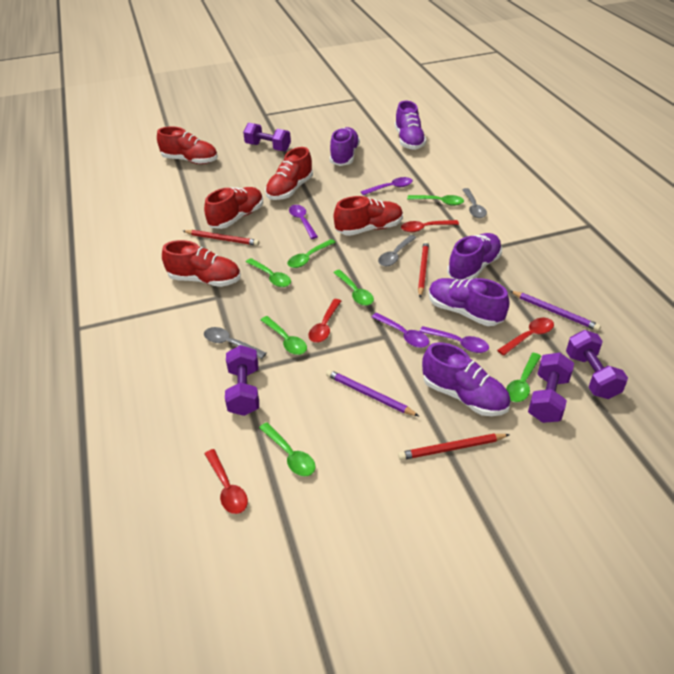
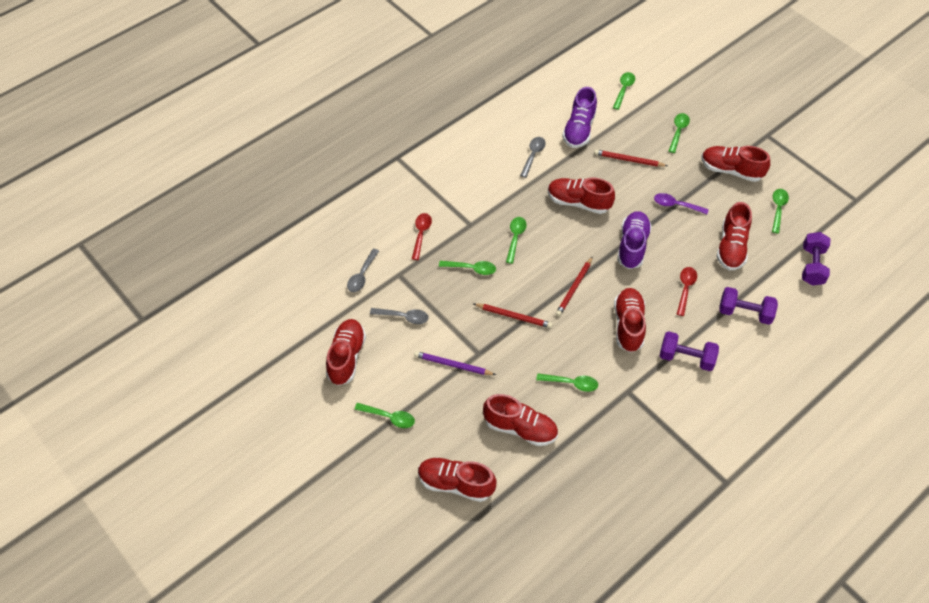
purple dumbbell: [225,345,259,416] [243,123,291,151] [528,353,574,423] [566,330,628,399] = 4 -> [660,331,719,371] [719,287,778,325] [802,232,830,286] = 3
purple pencil: [326,369,419,416] [510,291,601,331] = 2 -> [414,351,496,375] = 1
purple shoe: [330,127,360,166] [395,101,426,150] [422,342,511,416] [429,278,509,326] [447,233,502,280] = 5 -> [562,87,597,148] [617,211,652,269] = 2
purple spoon: [289,205,318,239] [361,177,413,195] [372,313,430,348] [420,326,489,353] = 4 -> [654,193,709,214] = 1
red shoe: [157,126,218,164] [162,240,241,287] [204,187,263,229] [265,147,313,200] [334,196,403,236] = 5 -> [326,319,366,386] [418,457,496,502] [483,394,558,446] [548,178,615,214] [614,288,646,353] [701,146,770,182] [717,202,752,270] = 7
red spoon: [205,449,248,514] [309,299,341,343] [401,220,459,232] [497,318,554,356] = 4 -> [412,213,432,260] [677,267,697,316] = 2

